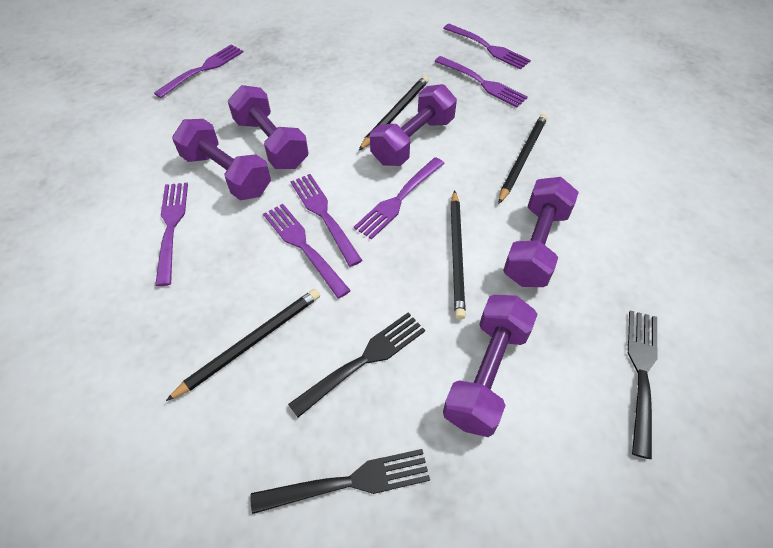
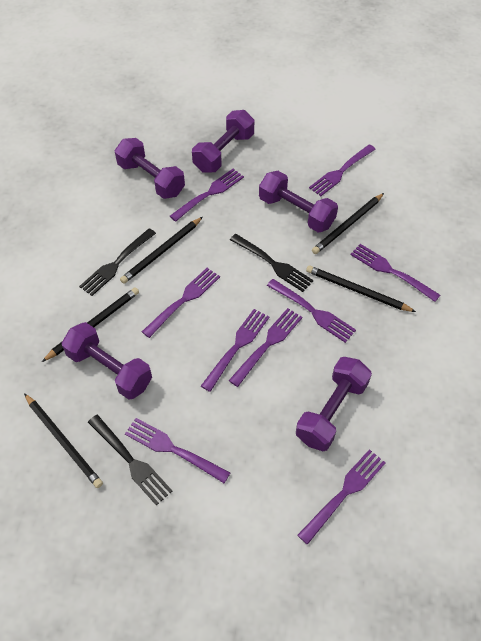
black pencil: [166,289,320,401] [359,76,429,150] [450,190,466,320] [499,114,547,204] = 4 -> [24,393,103,488] [42,287,139,362] [120,217,203,284] [306,265,416,312] [312,193,384,254] = 5
purple fork: [154,44,243,98] [155,183,188,286] [263,204,351,299] [290,174,363,267] [354,157,445,240] [435,56,528,107] [443,24,531,70] = 7 -> [125,418,230,483] [142,268,220,338] [170,169,244,222] [201,309,269,392] [229,308,302,387] [267,279,356,343] [297,449,386,545] [309,144,376,196] [350,244,440,302] = 9

